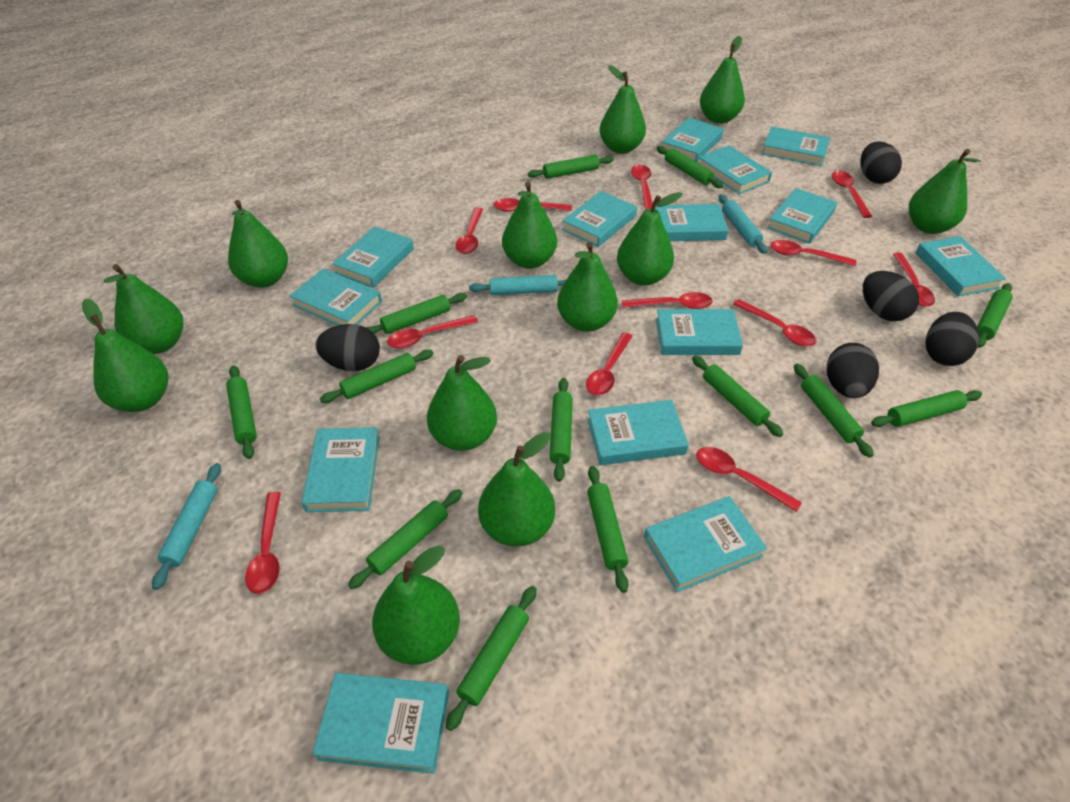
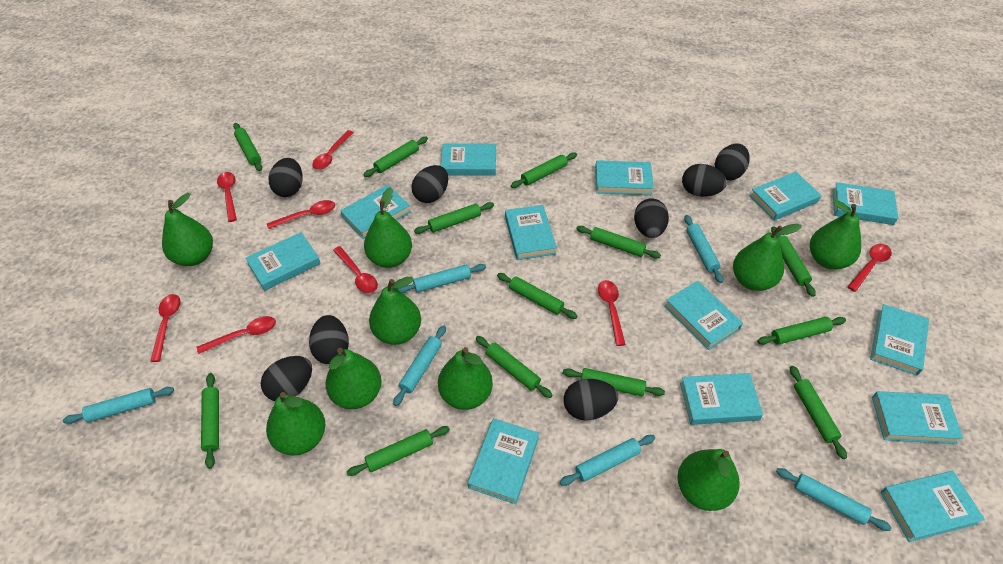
black egg: [315,324,380,371] [827,343,879,398] [860,141,902,184] [863,271,919,321] [925,312,979,366] = 5 -> [261,356,312,401] [269,158,303,197] [309,315,349,364] [411,165,448,203] [564,379,618,420] [634,198,669,238] [682,164,727,197] [715,143,750,180] = 8
green pear: [82,299,168,412] [103,264,183,354] [228,200,288,288] [372,545,460,665] [427,355,497,451] [478,432,555,547] [502,182,557,269] [557,242,618,332] [600,65,646,154] [617,192,683,286] [700,36,745,124] [909,149,981,234] = 12 -> [162,193,213,266] [266,392,325,456] [325,348,382,409] [364,187,412,268] [369,277,421,345] [438,347,493,410] [677,449,740,511] [733,224,802,291] [810,200,861,269] = 9
red spoon: [245,492,281,594] [387,315,478,348] [456,207,483,254] [493,198,572,212] [586,332,632,395] [622,292,713,309] [631,165,653,210] [696,447,802,512] [733,299,816,347] [770,240,856,266] [832,171,872,218] [893,252,935,307] = 12 -> [150,294,181,362] [197,316,276,354] [217,172,237,222] [267,200,335,229] [312,130,354,170] [333,246,378,293] [598,280,626,346] [847,244,892,292] = 8
turquoise book: [290,268,382,326] [301,427,380,512] [312,673,449,774] [332,226,414,288] [562,191,637,247] [587,400,689,465] [644,496,767,592] [655,204,729,241] [656,309,743,355] [662,118,724,162] [699,145,772,195] [762,126,830,166] [767,188,837,244] [915,236,1006,296] = 14 -> [246,232,321,291] [340,185,411,239] [441,143,496,176] [468,418,539,504] [505,205,557,260] [595,160,654,195] [664,281,743,350] [680,373,763,425] [750,172,822,221] [832,182,898,225] [870,304,929,376] [872,391,963,444] [880,471,985,542] = 13
turquoise rolling pin: [152,463,221,590] [469,275,567,295] [719,194,767,254] = 3 -> [63,387,174,424] [393,325,446,406] [397,264,486,293] [560,435,655,486] [684,215,723,283] [776,468,891,531] = 6

